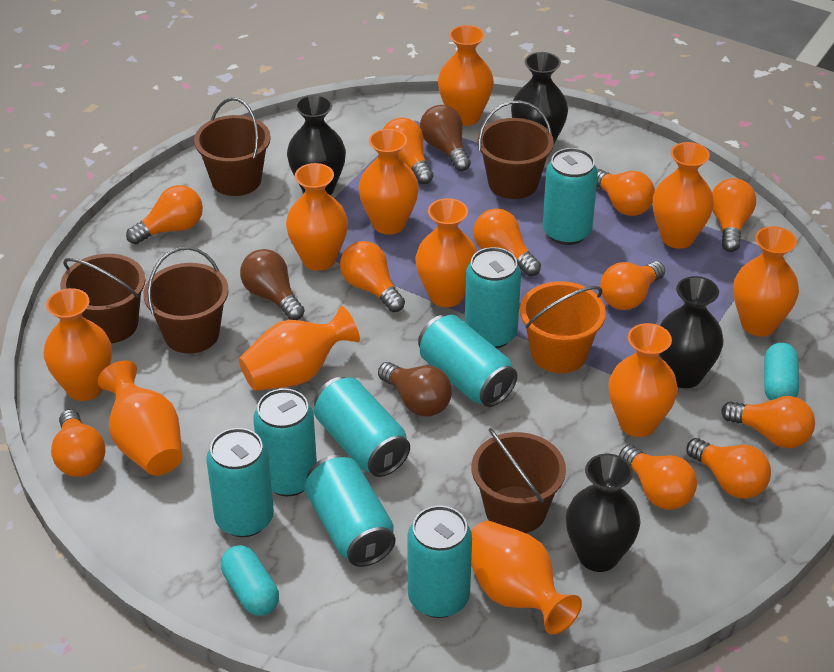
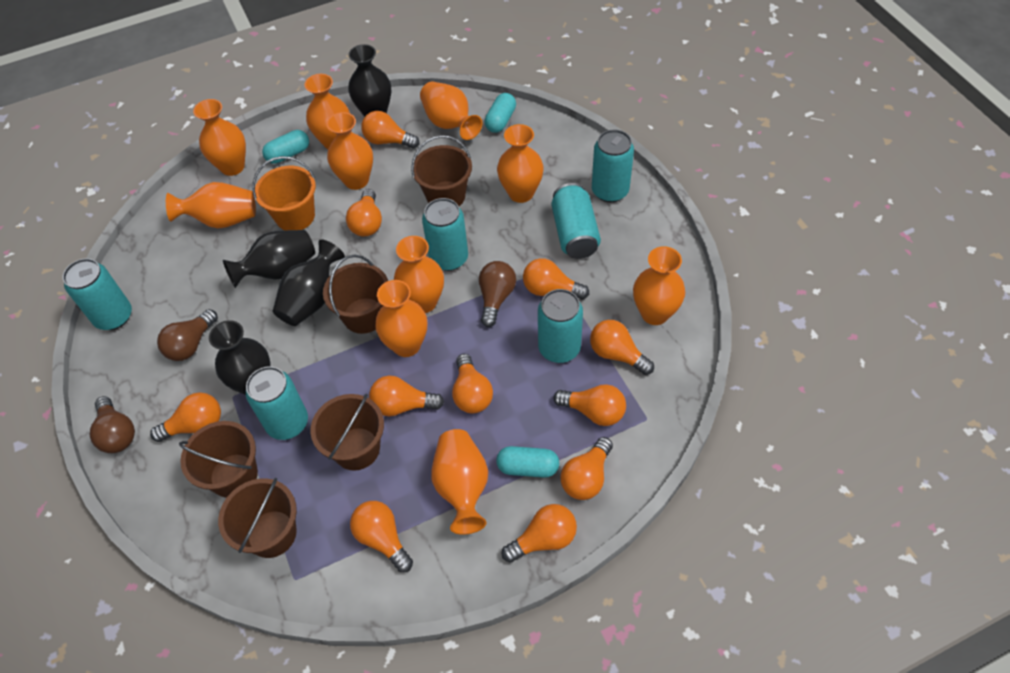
orange vase: [44,288,112,401] [98,360,183,476] [239,306,360,391] [286,163,348,271] [358,129,419,235] [416,198,477,307] [438,25,494,126] [471,521,582,635] [609,323,678,437] [653,142,714,249] [733,226,799,337] = 11 -> [166,182,256,229] [193,99,246,176] [304,74,350,149] [326,112,373,190] [375,280,427,357] [394,236,444,313] [420,82,482,140] [431,429,488,535] [497,124,544,203] [633,246,685,325] = 10
turquoise can: [206,428,274,537] [253,389,317,496] [305,455,395,567] [314,377,410,477] [407,506,472,618] [418,315,517,407] [465,247,521,348] [542,148,598,245] = 8 -> [63,258,132,330] [246,366,308,440] [422,198,468,271] [538,289,583,363] [552,183,601,259] [592,130,634,202] = 6
turquoise capsule: [221,545,279,616] [764,343,799,400] = 2 -> [262,130,309,164] [485,93,516,133] [496,446,559,478] = 3

